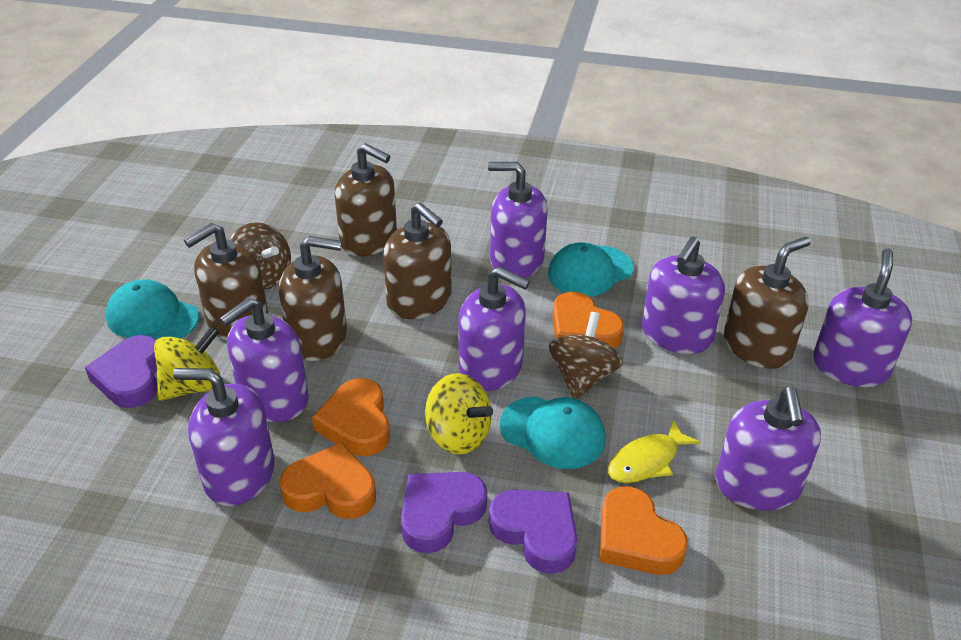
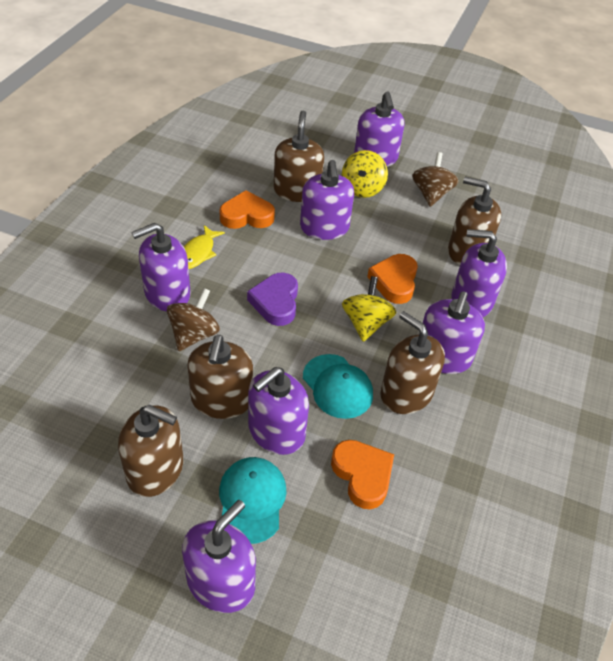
orange heart: [279,442,376,519] [312,378,390,456] [552,292,624,349] [600,486,688,575] = 4 -> [219,190,275,229] [331,440,394,509] [367,254,418,304] = 3
purple heart: [85,335,157,408] [401,472,487,553] [489,489,577,574] = 3 -> [247,273,298,326] = 1
turquoise cap: [106,279,199,340] [500,396,605,469] [548,242,634,297] = 3 -> [219,457,287,544] [303,354,373,419] = 2

